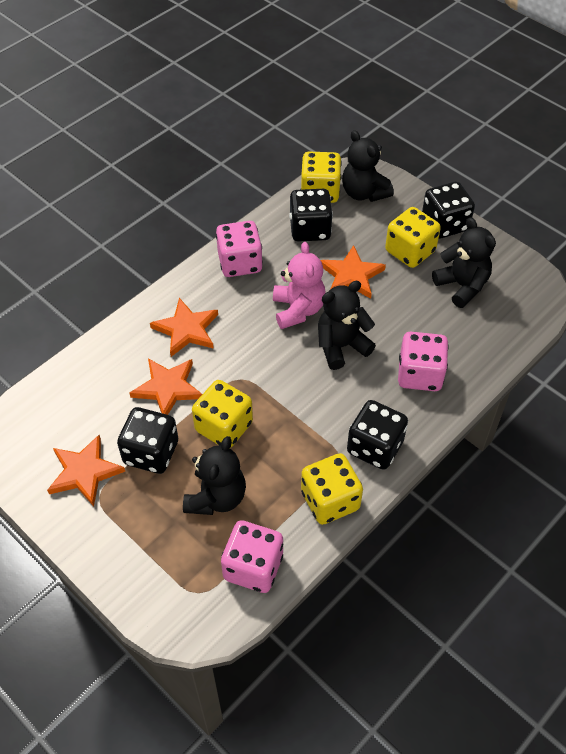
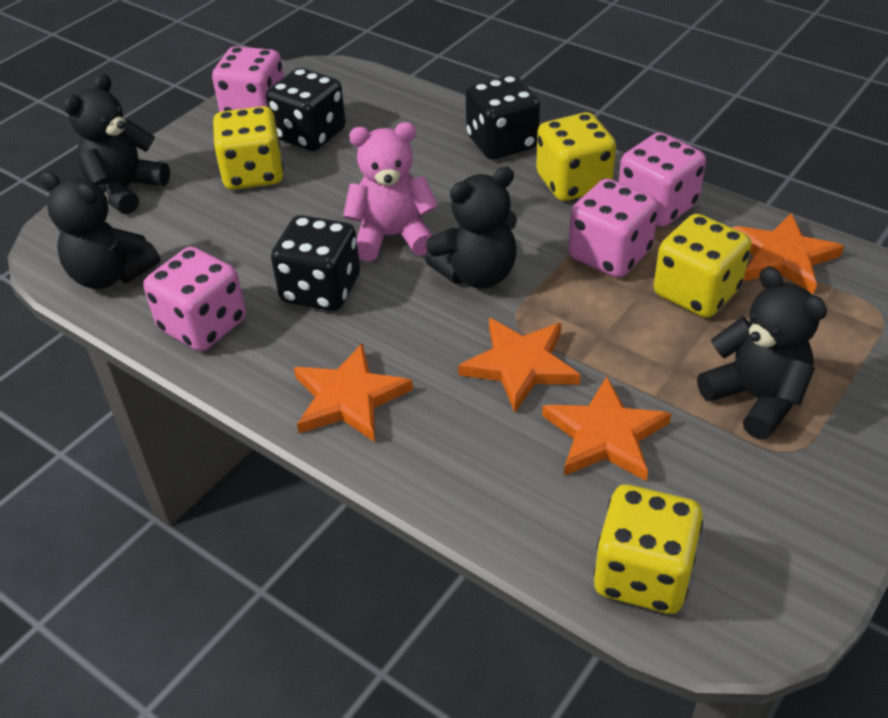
black dice: [117,407,178,474] [289,189,333,242] [347,400,408,470] [422,181,475,239] = 4 -> [266,68,346,151] [271,215,360,311] [466,75,540,160] = 3
pink dice: [216,221,263,277] [221,520,283,593] [398,332,449,391] = 3 -> [143,247,246,351] [212,46,284,112] [568,179,658,278] [619,132,706,227] = 4

